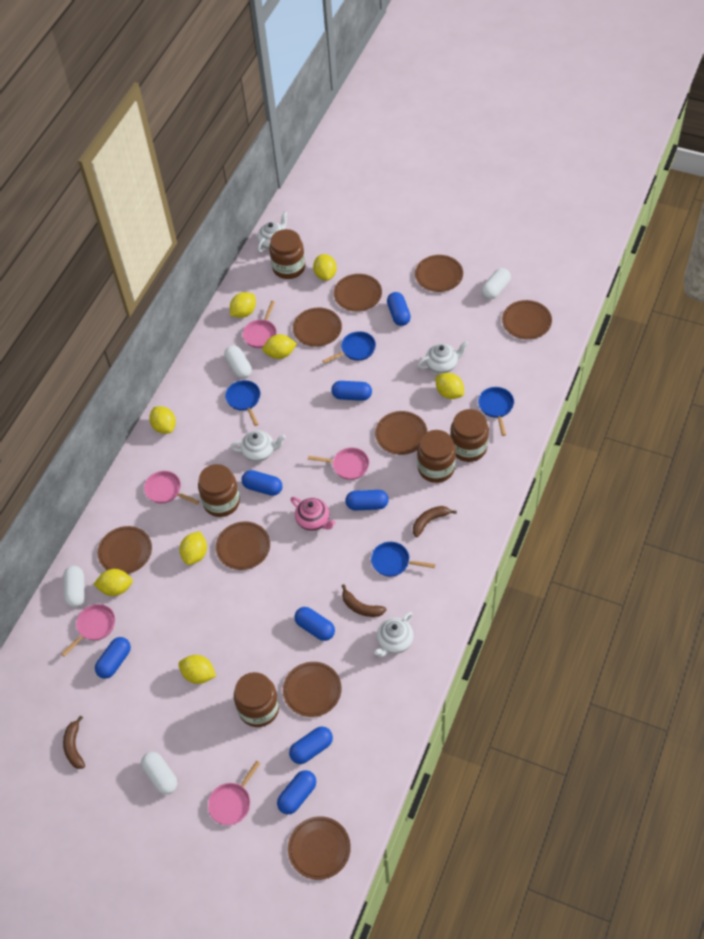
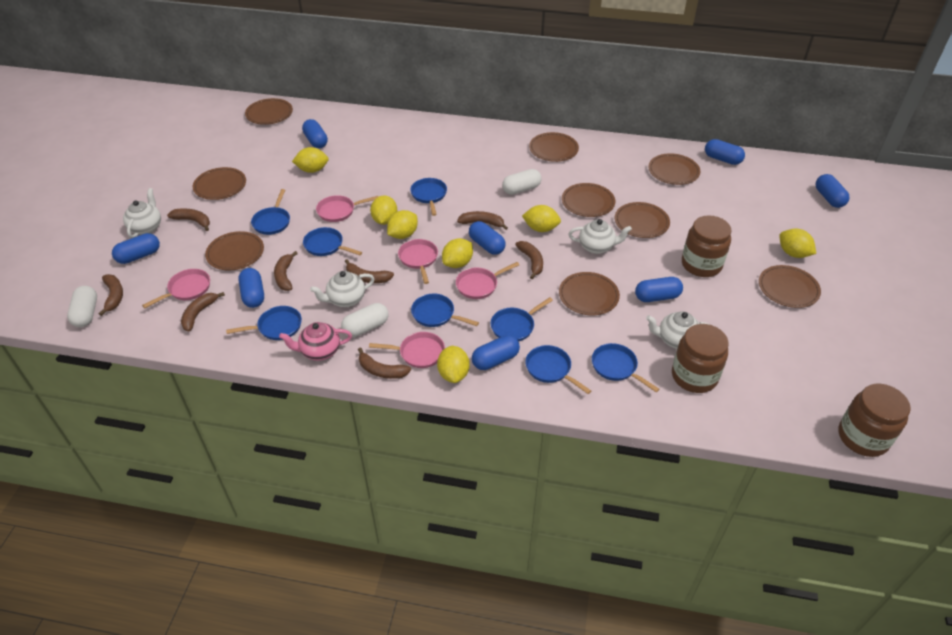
blue pan: [225,380,261,426] [322,331,376,364] [371,542,435,577] [478,387,514,436] = 4 -> [226,306,302,340] [251,189,290,235] [303,227,362,256] [410,178,447,216] [411,294,479,327] [491,297,553,342] [525,345,591,394] [592,343,659,392] = 8
brown banana: [63,716,85,769] [342,584,387,617] [413,506,457,537] = 3 -> [99,274,123,316] [167,209,210,231] [181,292,225,331] [274,251,298,291] [345,259,394,283] [358,347,411,379] [457,211,508,230] [515,241,543,279] = 8
brown jar: [198,464,240,517] [234,672,279,727] [269,229,305,279] [417,430,456,483] [450,409,489,462] = 5 -> [672,324,729,393] [682,215,731,277] [838,384,911,457] = 3
white capsule: [63,566,85,607] [141,752,177,795] [224,345,252,379] [481,268,511,300] = 4 -> [67,286,97,327] [341,303,388,337] [502,169,542,195] = 3
yellow lemon: [93,569,133,596] [149,406,176,434] [179,655,216,684] [180,531,207,565] [230,292,256,318] [262,334,297,359] [313,254,337,280] [435,373,464,399] = 8 -> [292,147,329,173] [370,195,397,225] [387,210,418,239] [437,346,470,383] [442,238,473,268] [522,205,561,232] [779,229,816,258] = 7

